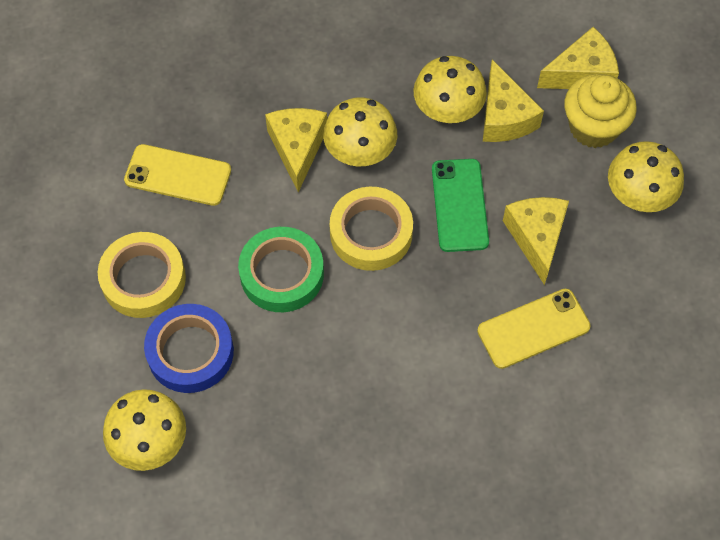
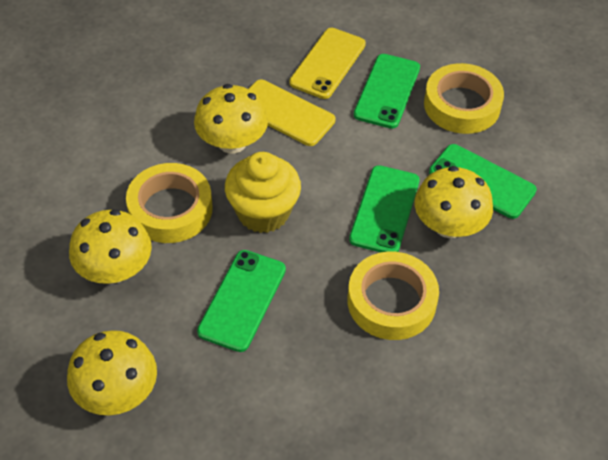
blue tape: [144,304,234,393] = 1 -> none = 0
green phone: [432,159,489,252] = 1 -> [197,250,286,352] [349,165,420,252] [354,54,420,129] [429,144,537,219] = 4
green tape: [238,227,324,312] = 1 -> none = 0
yellow cheese: [265,108,327,192] [483,60,544,142] [503,197,569,285] [537,27,619,89] = 4 -> none = 0
yellow tape: [98,232,186,318] [330,187,413,271] = 2 -> [126,163,213,243] [347,251,439,340] [424,63,504,134] = 3

